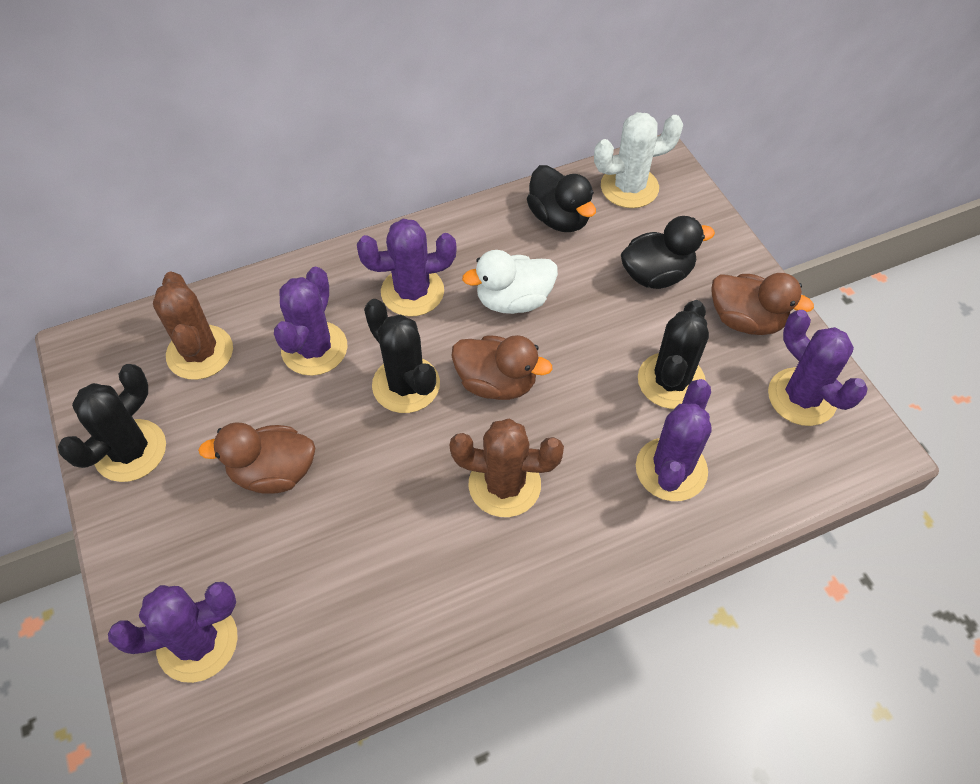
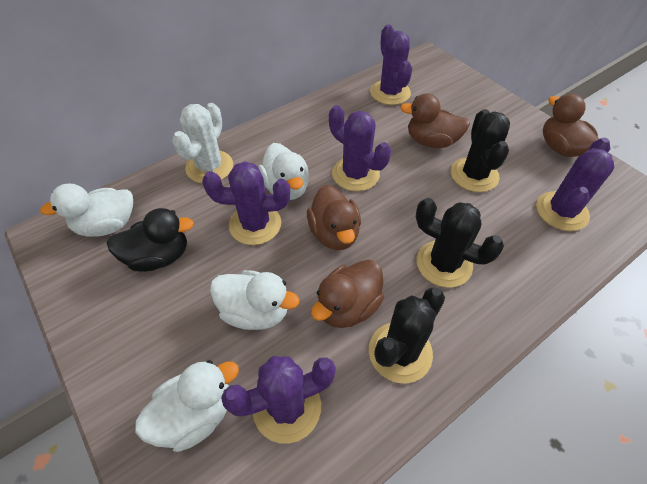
black duck: [527,165,596,232] [621,216,715,289] = 2 -> [107,208,194,272] = 1
brown cactus: [153,272,233,380] [450,418,564,517] = 2 -> none = 0
brown duck: [198,422,315,494] [451,335,552,400] [711,273,814,335] = 3 -> [307,185,361,250] [311,259,384,328] [400,93,470,148] [543,94,599,157] = 4
white duck: [462,250,558,314] = 1 -> [40,184,133,237] [135,360,239,452] [210,270,299,330] [259,143,309,200] = 4

